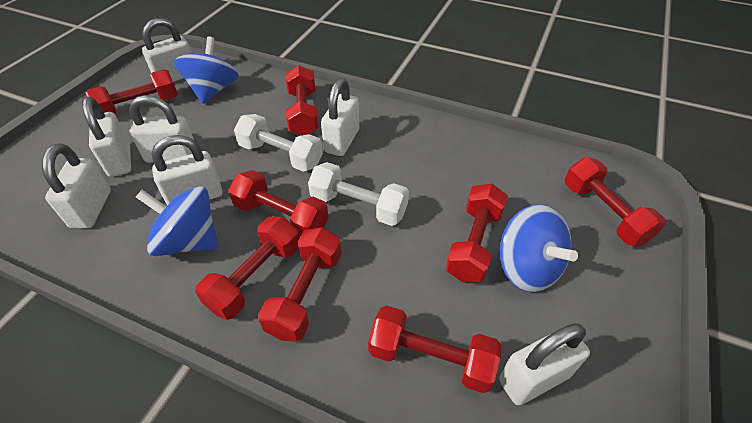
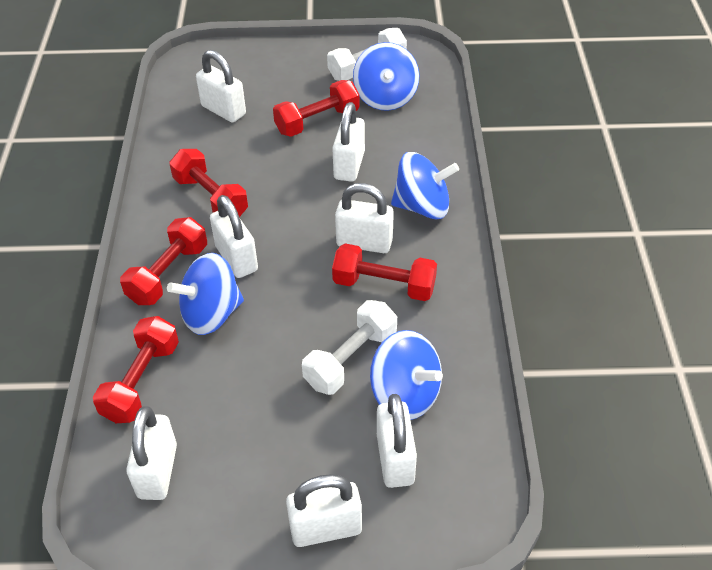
blue spinning top: [136,186,219,256] [174,36,239,104] [500,204,578,292] = 3 -> [167,253,244,335] [353,42,419,111] [370,330,443,420] [391,152,459,219] = 4
red dumbbell: [85,69,178,114] [195,216,300,320] [228,170,329,237] [258,227,342,342] [285,65,319,135] [368,305,501,393] [446,184,508,282] [565,157,666,246] = 8 -> [93,316,179,423] [120,217,207,305] [169,149,248,217] [273,80,360,137] [332,244,437,301] = 5

